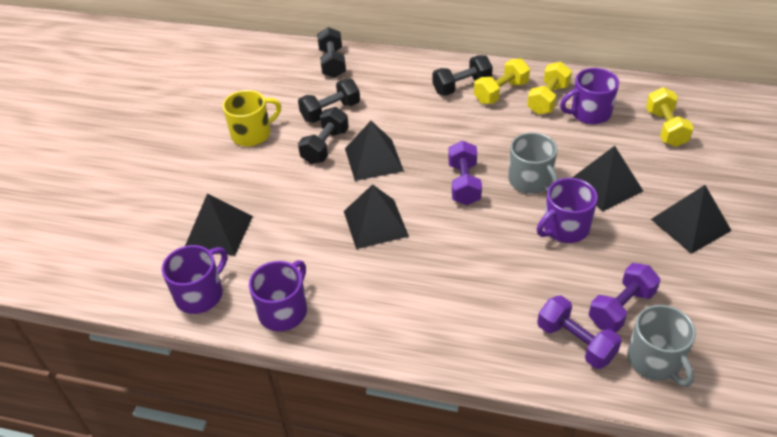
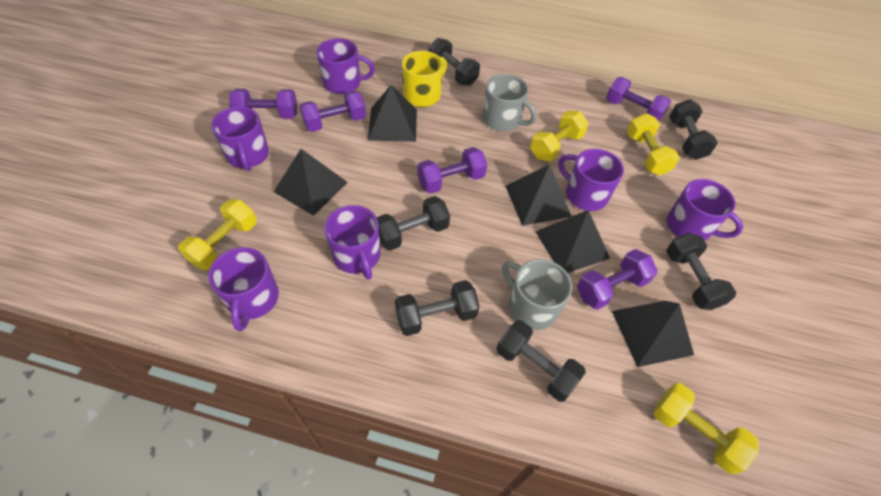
black dumbbell: [298,79,360,123] [298,107,349,164] [317,27,346,78] [432,55,493,96] = 4 -> [377,196,450,251] [395,280,479,336] [429,38,480,86] [497,320,586,402] [666,233,736,310] [669,99,718,160] = 6
purple dumbbell: [448,140,482,205] [537,295,622,369] [589,263,661,333] = 3 -> [229,89,297,119] [300,90,366,132] [418,147,487,194] [577,249,657,310] [606,77,671,122] = 5
purple mug: [162,245,227,314] [249,260,307,331] [537,178,598,243] [560,68,619,124] = 4 -> [208,247,279,331] [211,106,269,171] [317,38,375,94] [324,205,380,280] [558,149,624,211] [667,179,743,241] = 6
yellow dumbbell: [474,58,530,104] [527,62,572,115] [646,87,694,147] = 3 -> [178,199,257,270] [530,110,589,162] [627,113,680,175] [654,383,759,474] = 4

